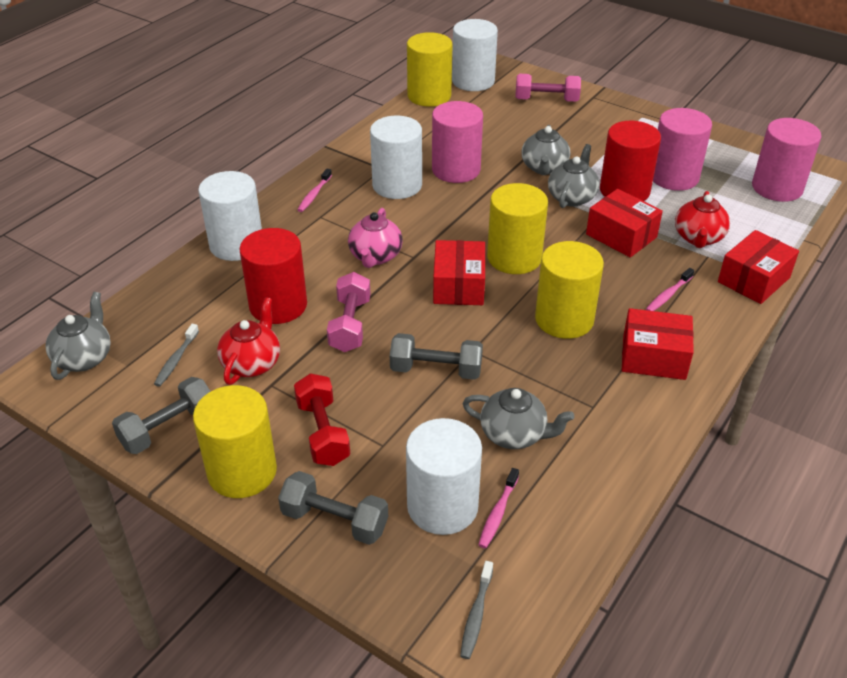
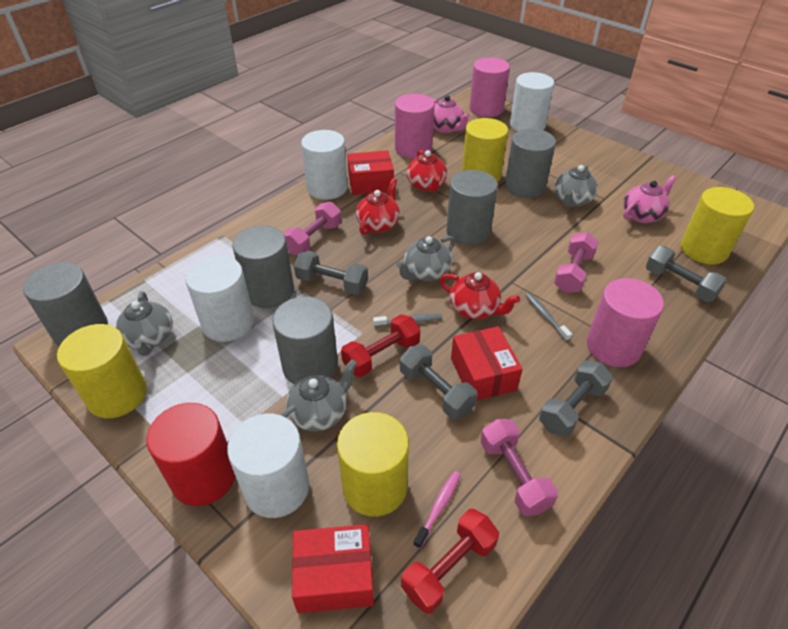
grey cylinder: none = 0 -> [23,262,108,346] [232,226,294,308] [272,296,338,384] [447,170,498,245] [505,129,556,198] = 5
grey dumbbell: [112,377,211,454] [278,471,388,545] [390,333,483,380] = 3 -> [294,251,368,295] [400,345,478,419] [539,360,613,437] [646,246,727,302] = 4
pink dumbbell: [327,272,371,352] [515,74,581,102] = 2 -> [283,202,341,255] [481,419,558,516] [554,232,599,293] = 3
pink teapot: [348,208,403,268] = 1 -> [433,95,470,133] [623,175,676,223] = 2
pink toothbrush: [297,168,332,212] [478,468,519,548] [646,268,694,311] = 3 -> [413,471,461,549] = 1
red box: [433,240,485,305] [586,189,663,257] [622,308,694,380] [718,230,799,304] = 4 -> [292,524,374,614] [347,150,394,195] [451,326,522,401] = 3
red cylinder: [240,228,307,324] [600,121,661,201] = 2 -> [146,403,235,506] = 1
red dumbbell: [294,373,350,466] = 1 -> [341,314,420,377] [401,509,499,614] = 2
red teapot: [217,297,280,385] [675,191,730,248] = 2 -> [356,178,400,235] [407,149,447,192] [440,272,520,319] = 3

